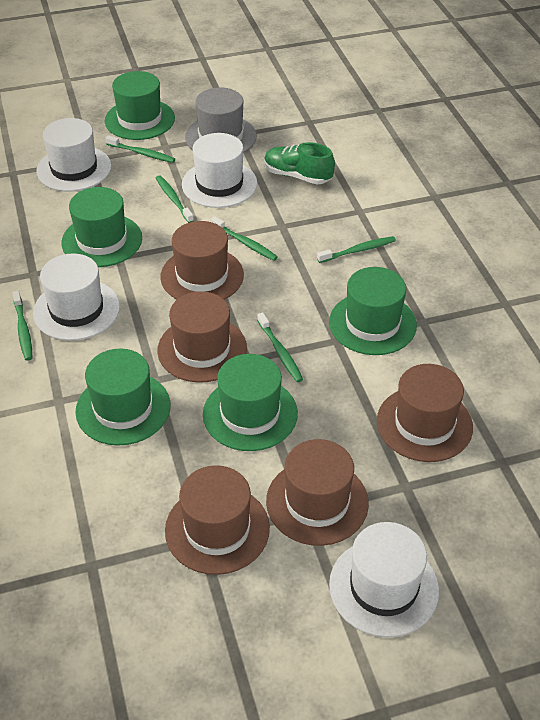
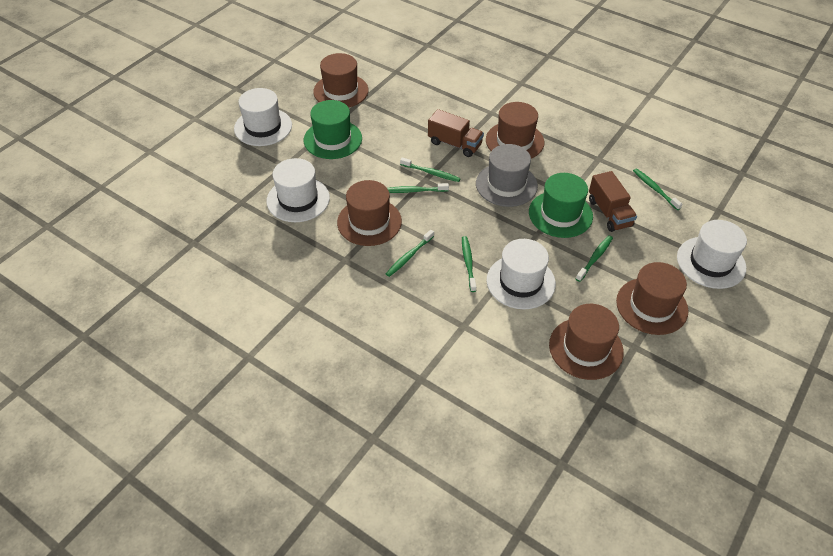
brown truck: none = 0 -> [428,109,484,157] [589,171,637,232] = 2
green hat: [61,187,142,267] [75,349,170,446] [105,71,175,140] [203,354,298,451] [329,267,417,355] = 5 -> [304,100,362,159] [529,173,593,238] = 2
green shoe: [264,142,335,185] = 1 -> none = 0

